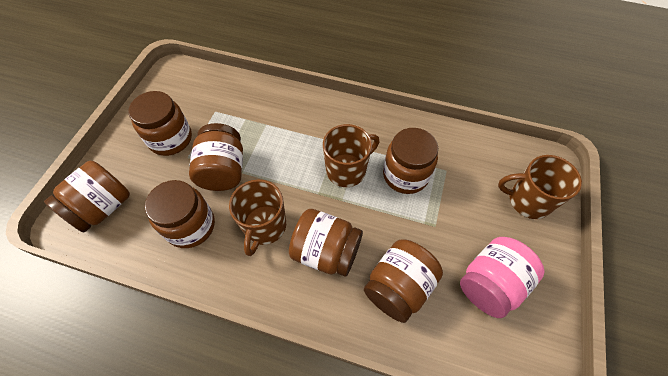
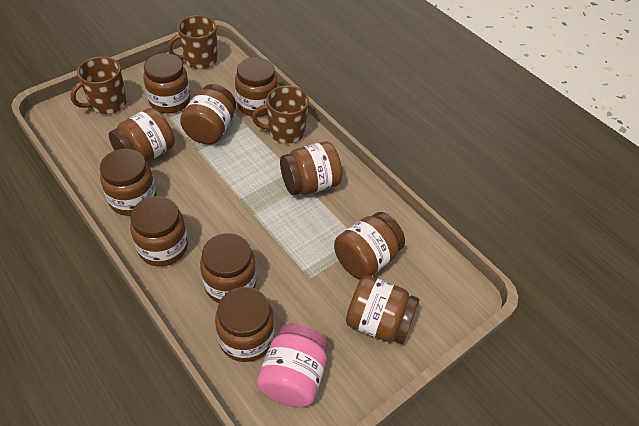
brown jar: [44,161,130,233] [128,91,192,156] [145,180,215,248] [189,123,243,191] [289,209,363,277] [364,239,443,323] [383,128,438,194] = 7 -> [100,149,156,216] [109,108,175,162] [130,196,188,266] [143,53,190,113] [180,84,236,144] [200,233,256,303] [215,287,274,362] [235,57,278,117] [280,141,342,195] [334,212,405,279] [346,275,419,344] = 11

